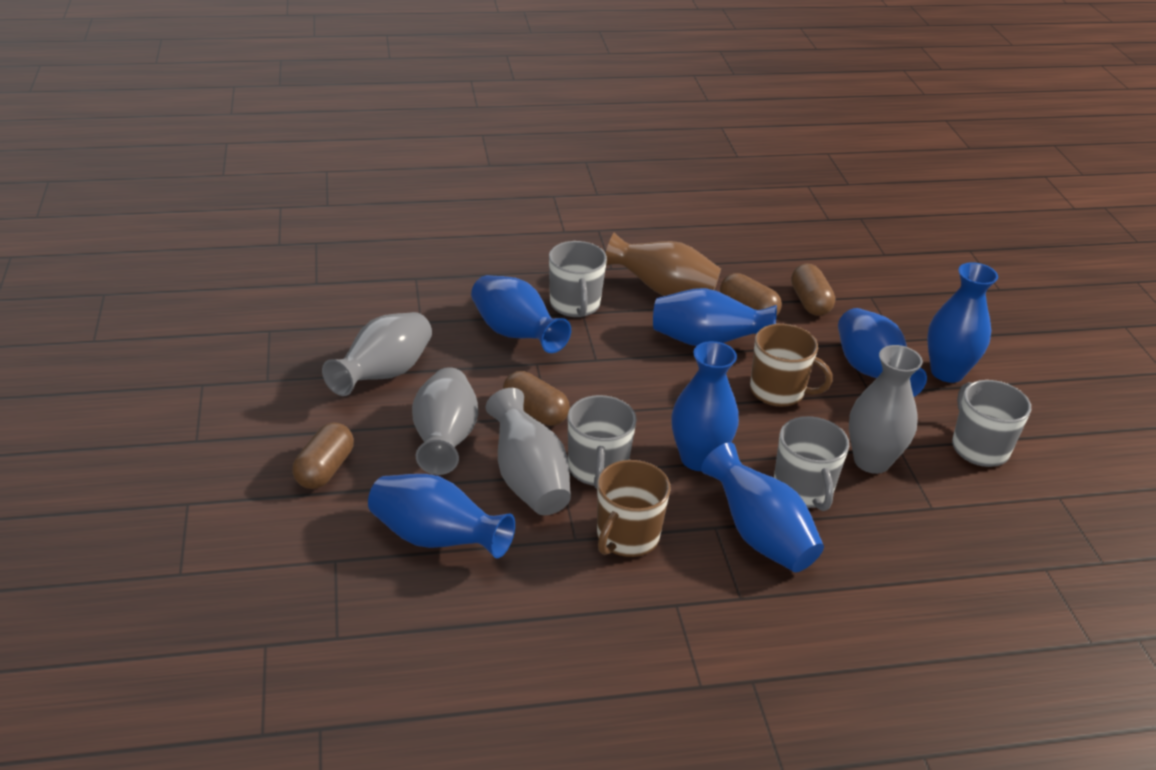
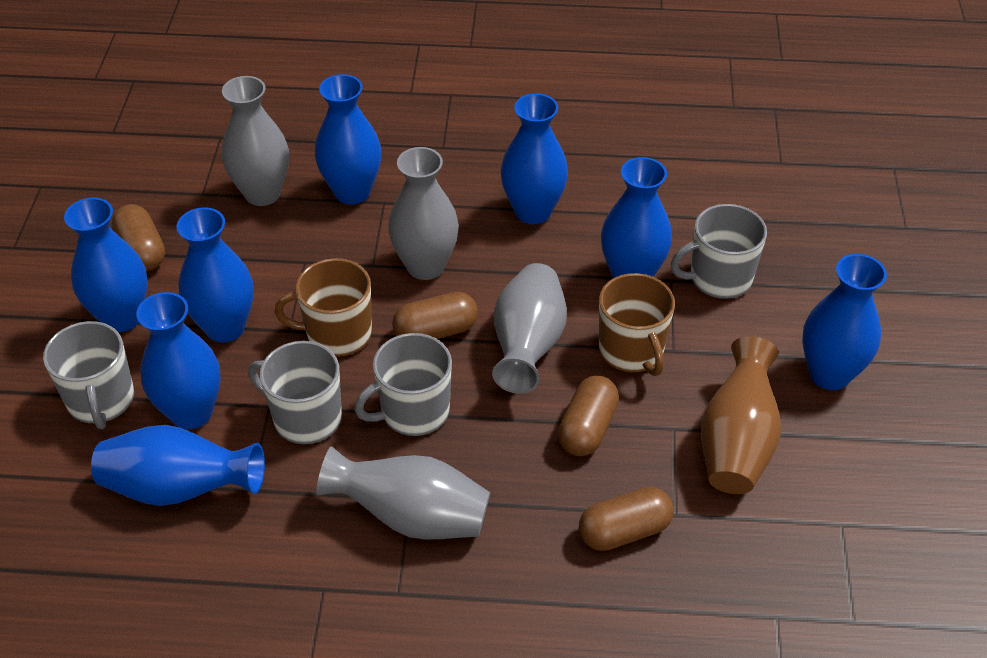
blue vase: [368,474,515,558] [471,275,571,353] [653,288,777,346] [671,341,739,471] [701,442,824,572] [838,308,927,397] [927,262,998,383] = 7 -> [64,198,148,332] [91,425,265,506] [136,292,221,429] [177,207,253,343] [315,74,381,204] [500,93,568,224] [601,157,672,278] [802,254,887,390] = 8

